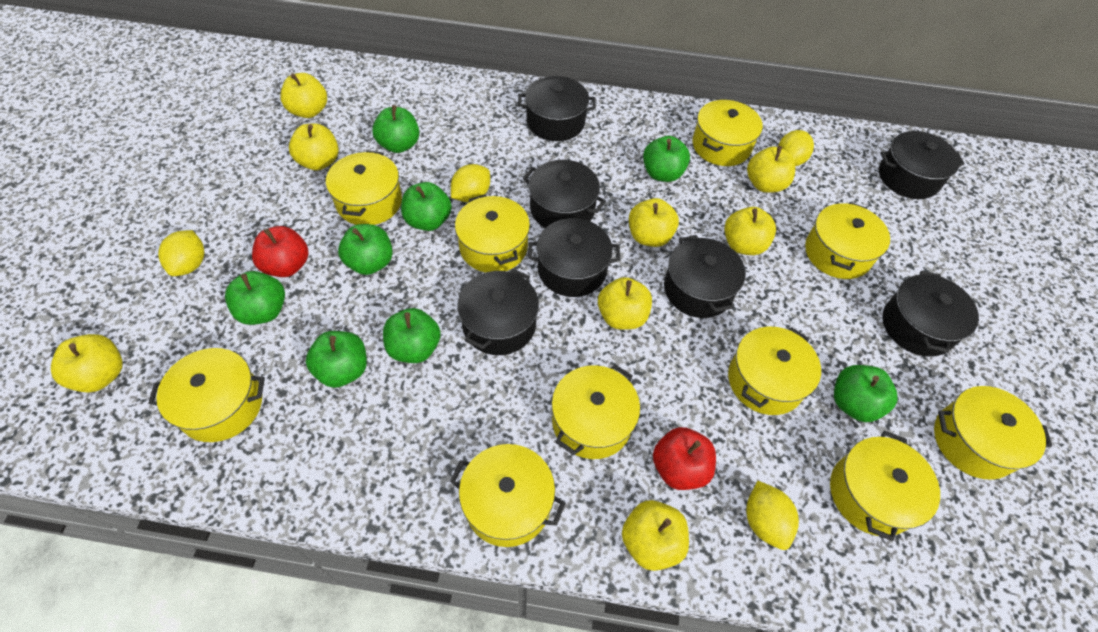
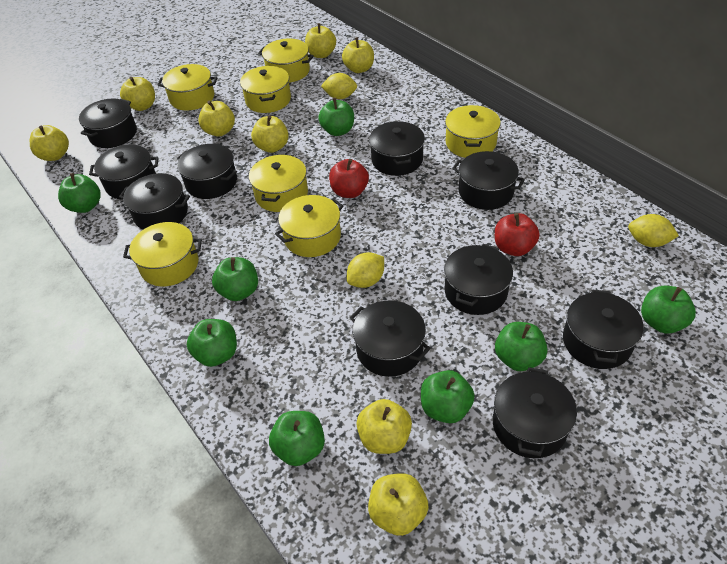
black pot: [457,269,539,355] [518,76,596,141] [523,160,606,228] [528,218,620,297] [664,235,746,318] [879,131,965,199] [882,271,979,357] = 7 -> [79,99,137,148] [89,145,158,200] [119,173,190,230] [177,144,237,199] [350,301,431,377] [369,121,425,176] [444,244,513,315] [452,151,525,210] [493,367,577,458] [563,290,644,369] = 10
yellow lemon: [158,230,204,276] [451,164,490,202] [746,481,799,550] [778,130,814,166] = 4 -> [321,73,357,99] [347,252,384,288] [628,214,679,247] = 3
yellow pot: [149,348,265,442] [326,151,402,225] [450,444,565,547] [455,194,530,273] [551,364,640,459] [693,100,763,166] [728,327,821,415] [805,202,890,279] [830,431,940,541] [934,386,1052,480] = 10 -> [123,222,202,286] [157,64,217,111] [240,66,291,113] [249,154,308,212] [258,39,314,83] [275,195,344,257] [445,105,501,158] = 7

